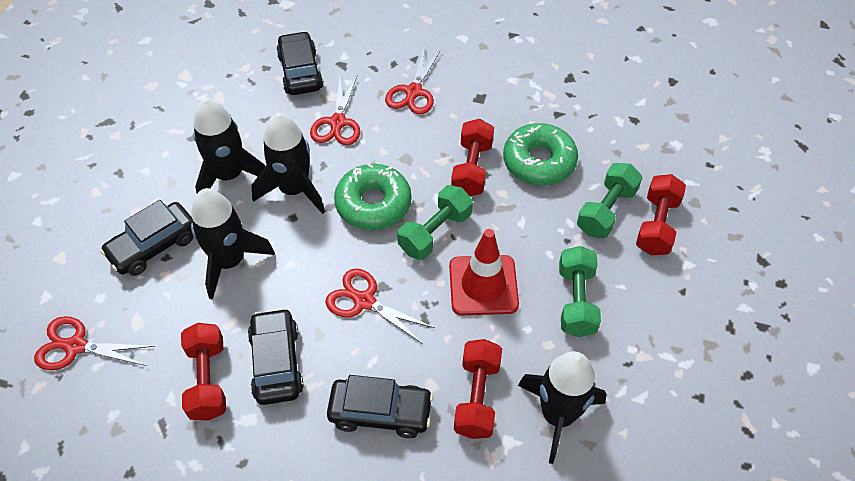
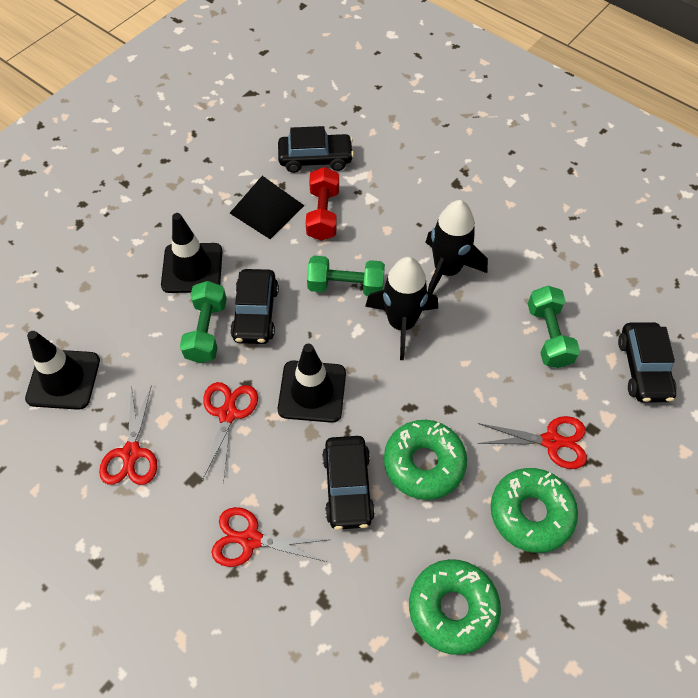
black pyramid: none = 0 -> [230,176,304,239] = 1
black rocket: [191,188,275,300] [193,98,265,193] [251,113,325,214] [518,352,607,464] = 4 -> [365,257,438,360] [425,200,488,293] = 2
black traffic cone: none = 0 -> [25,331,100,410] [161,213,223,293] [278,344,346,423] = 3
green donut: [334,163,411,230] [503,123,578,185] = 2 -> [384,420,467,500] [409,559,501,655] [491,468,578,553] = 3
red dumbbell: [181,323,226,421] [451,119,494,196] [454,339,502,439] [636,174,686,255] = 4 -> [306,167,339,241] = 1
red traffic cone: [449,229,519,315] = 1 -> none = 0

